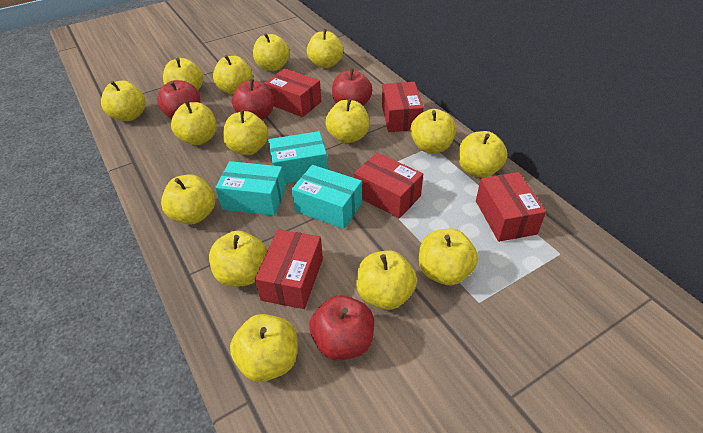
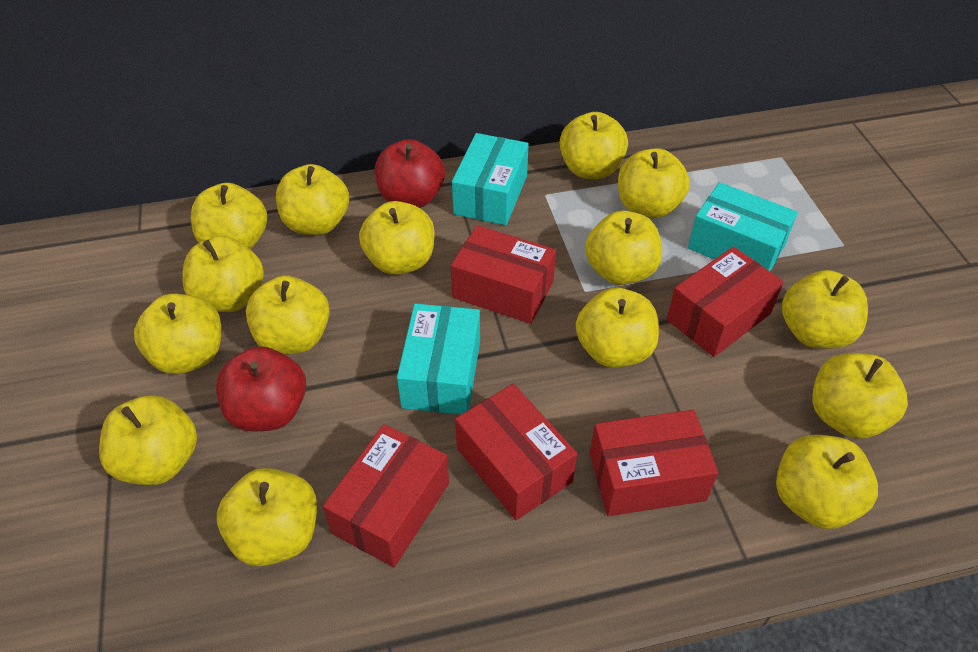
red apple: [157,80,200,119] [232,79,274,120] [309,295,374,360] [332,68,372,106] = 4 -> [216,347,306,431] [375,139,445,208] = 2

